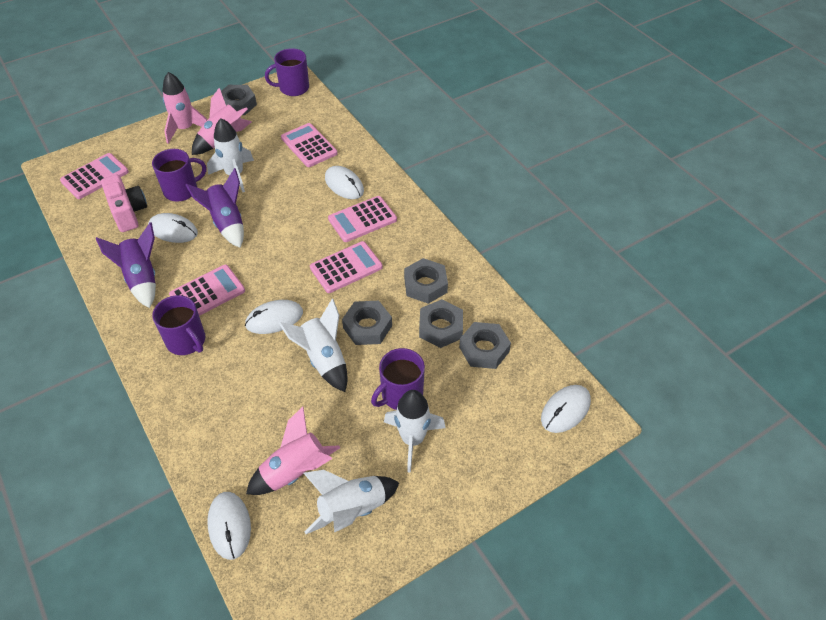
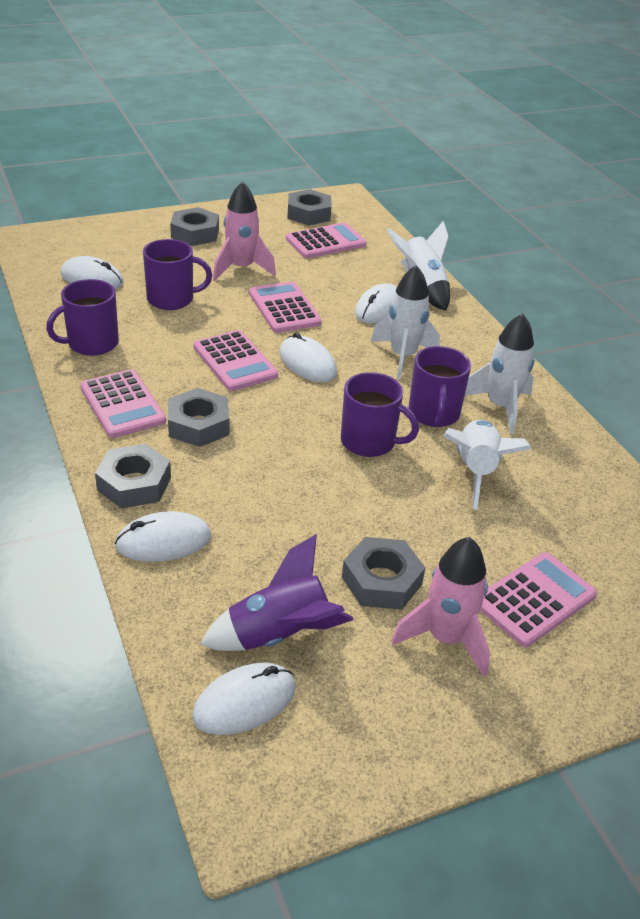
pink camera: [101,175,147,232] = 1 -> none = 0
pink rocket: [162,72,207,144] [192,88,251,155] [246,407,340,495] = 3 -> [213,181,276,280] [391,537,490,677] = 2
purple rocket: [96,222,156,308] [186,168,244,248] = 2 -> [200,534,354,651] = 1

